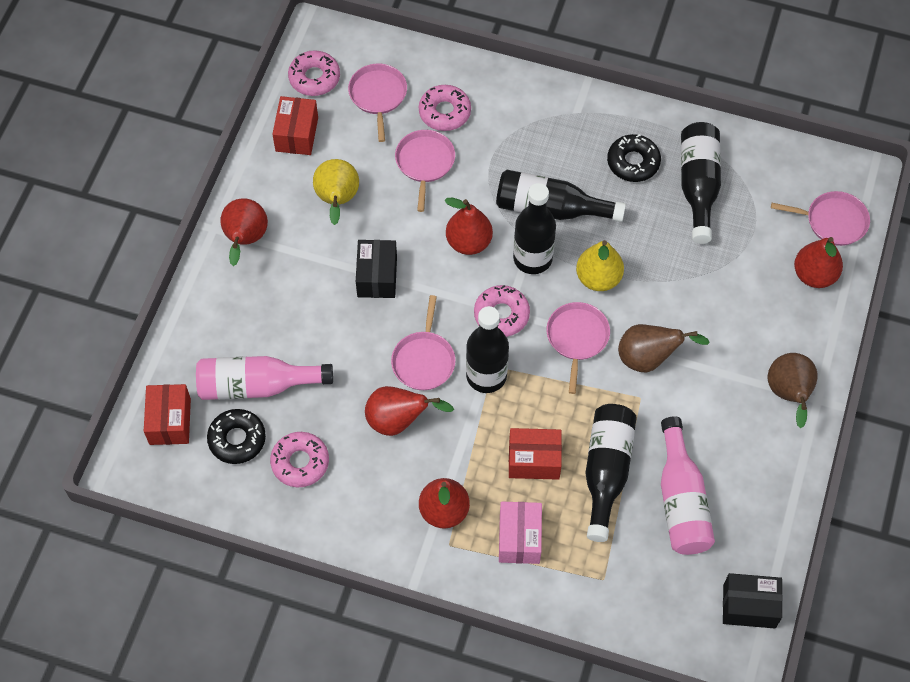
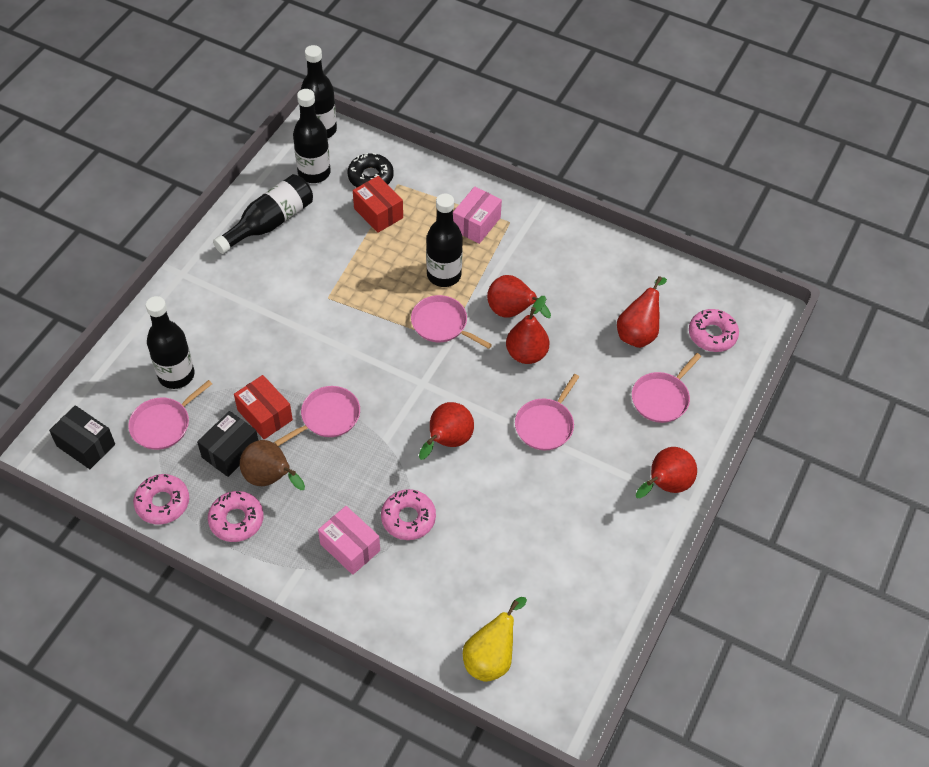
black donut: [207,409,266,464] [607,134,661,182] = 2 -> [347,153,394,187] = 1
brown pear: [618,324,710,373] [768,353,818,428] = 2 -> [240,440,305,490] = 1
pink bottle: [196,356,333,400] [661,417,715,555] = 2 -> none = 0
pink box: [499,502,542,564] = 1 -> [318,506,380,575] [453,187,502,244] = 2
red box: [144,384,191,445] [272,96,318,155] [509,428,562,480] = 3 -> [234,375,293,439] [353,176,403,233] = 2
yellow pear: [313,159,359,225] [576,240,624,291] = 2 -> [463,597,527,682] = 1

